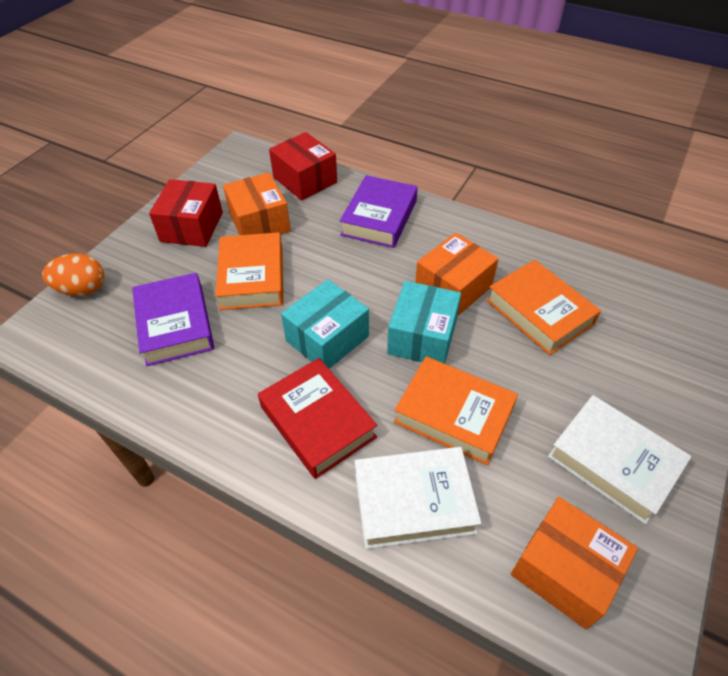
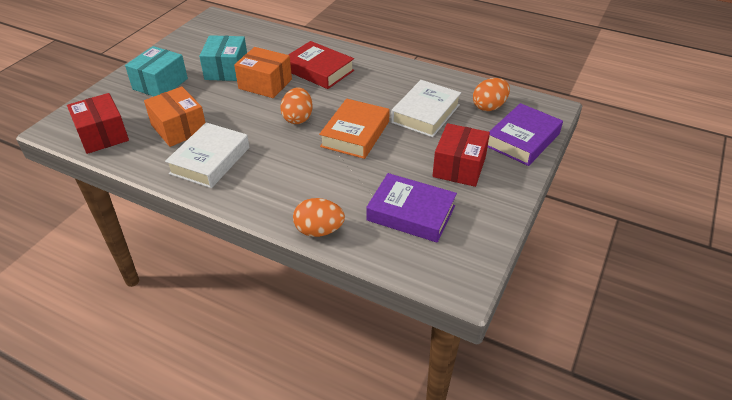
orange book: [215,232,283,310] [394,356,518,465] [486,260,601,355] = 3 -> [319,99,390,159] = 1
orange box: [223,173,291,235] [415,233,499,316] [511,497,638,629] = 3 -> [144,86,206,147] [234,47,292,98] = 2
orange egg: [42,254,104,296] = 1 -> [280,87,313,124] [293,198,345,237] [473,78,510,111] = 3

